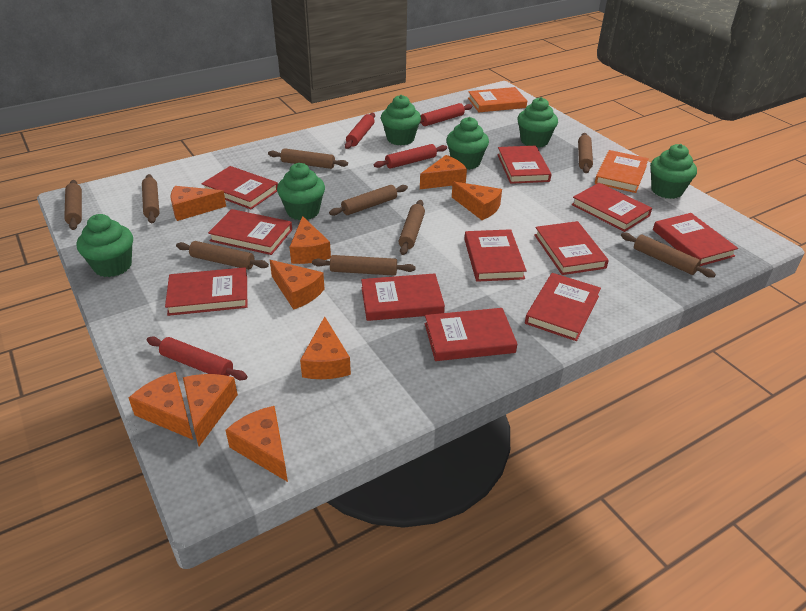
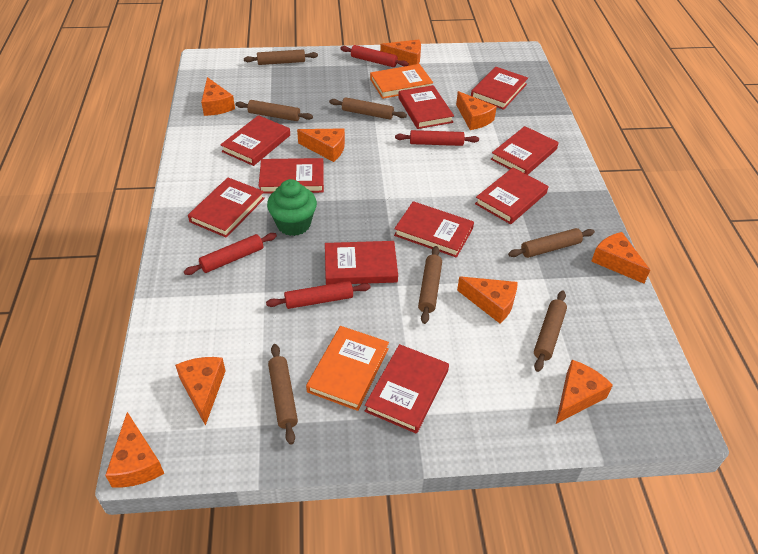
brown rolling pin: [64,180,82,230] [142,174,160,224] [176,241,269,270] [268,148,348,169] [312,255,416,276] [329,185,408,216] [398,200,425,255] [578,133,593,173] [621,233,716,278] = 9 -> [235,100,313,121] [244,49,318,65] [268,344,298,445] [329,97,407,120] [418,246,442,324] [508,228,595,258] [534,291,567,372] = 7
green cupcake: [77,214,133,277] [277,163,325,220] [381,95,421,145] [446,117,489,170] [518,97,558,148] [650,144,697,199] = 6 -> [267,179,317,236] = 1
red book: [165,267,247,316] [202,166,278,209] [208,209,292,255] [361,273,445,321] [425,308,517,361] [464,229,527,282] [497,146,551,184] [525,273,601,341] [534,221,609,275] [572,183,652,232] [653,213,738,266] = 11 -> [188,177,265,238] [220,115,290,166] [259,158,324,194] [325,241,398,285] [365,344,449,434] [394,201,474,258] [398,85,454,129] [471,67,528,110] [475,167,548,224] [491,126,559,175] = 10

